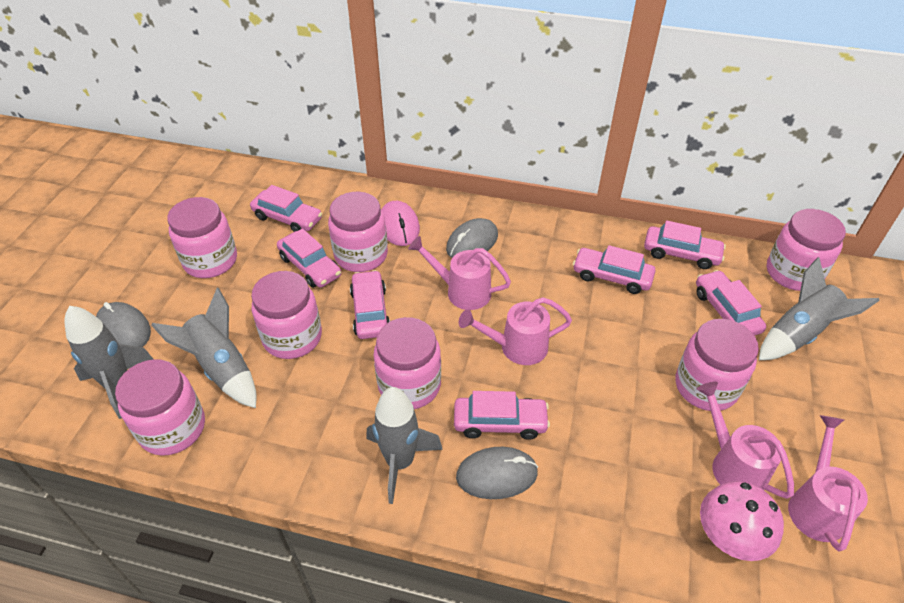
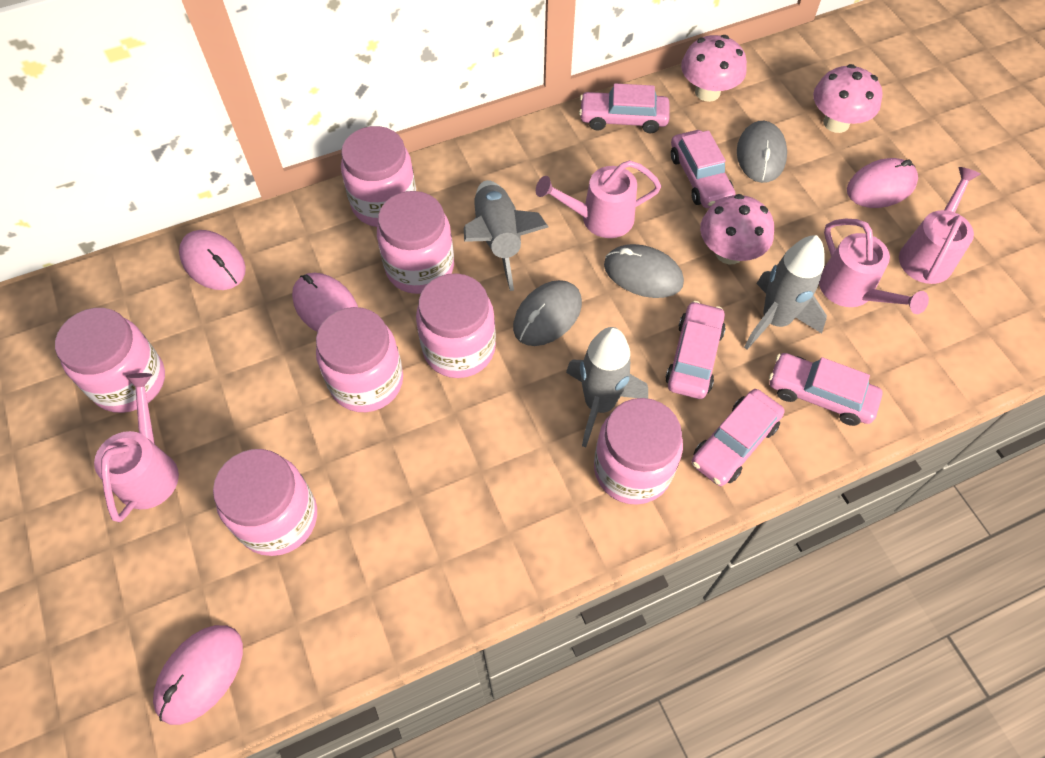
grey rocket: [64,306,153,419] [151,288,257,408] [367,387,443,504] [759,257,880,360] = 4 -> [464,180,548,291] [566,327,648,447] [744,235,827,350] = 3
pink car: [250,185,322,232] [277,229,341,288] [350,270,390,339] [454,391,550,440] [573,245,655,294] [644,220,726,269] [696,270,766,336] = 7 -> [579,83,670,133] [665,301,726,399] [671,130,736,208] [691,389,785,486] [769,353,883,426] = 5
pink mouse: [381,201,420,246] = 1 -> [153,625,243,725] [179,230,246,290] [292,273,358,332] [847,158,918,208] = 4
pink mushroom: [700,481,784,561] = 1 -> [681,35,747,102] [700,194,774,264] [813,64,882,133] = 3

